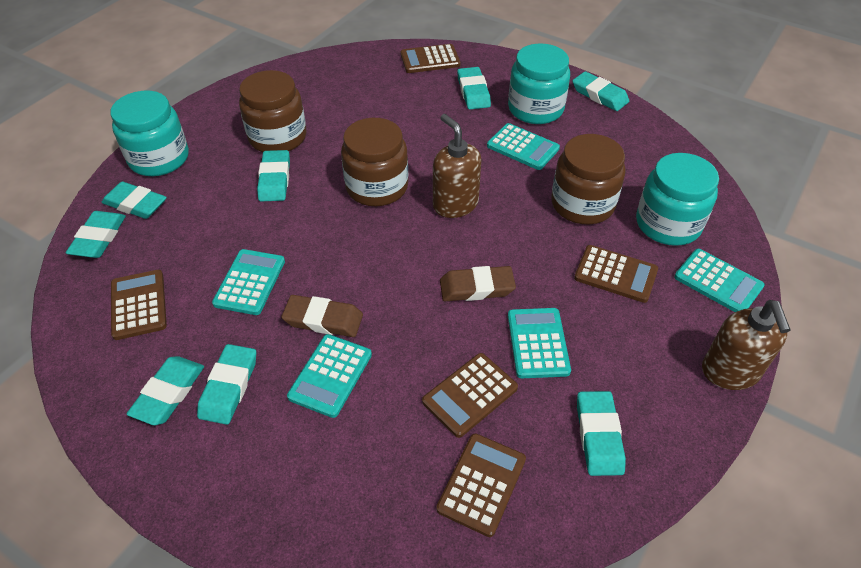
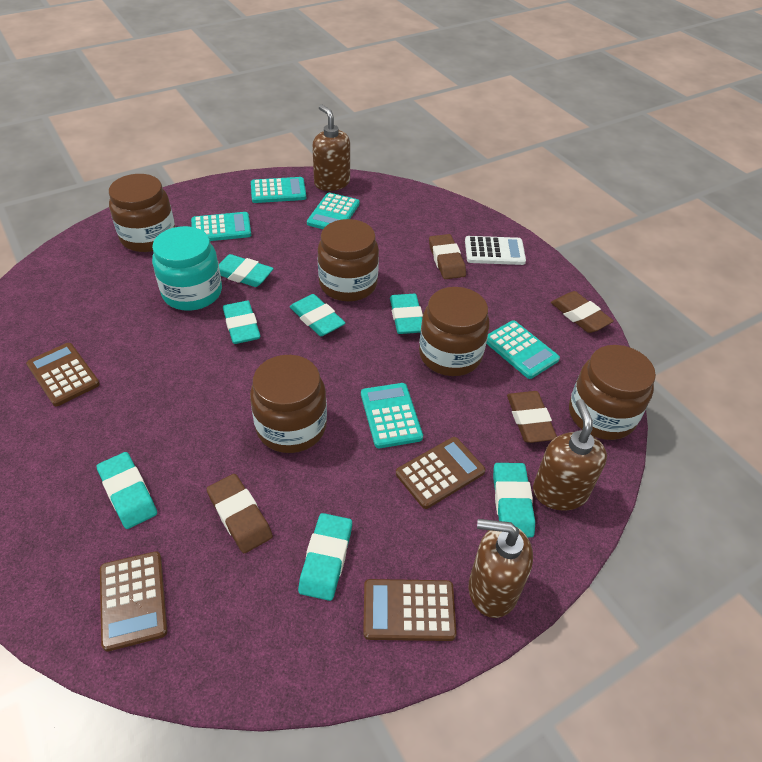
brown calculator: [111,270,167,340] [400,44,460,73] [422,353,518,438] [436,433,526,537] [574,245,658,303] = 5 -> [26,343,100,406] [100,551,167,652] [363,579,457,641] [396,437,486,509] = 4
brown eraser: [281,295,363,337] [440,266,516,301] = 2 -> [207,474,273,553] [429,234,466,279] [507,391,557,443] [551,291,614,333] = 4
brown jar: [239,70,306,152] [341,118,408,206] [551,134,625,225] = 3 -> [109,174,175,252] [250,355,327,453] [318,219,379,302] [419,287,490,376] [569,345,656,440] = 5
brown soap dispenser: [433,114,481,218] [702,300,790,390] = 2 -> [312,104,350,191] [469,519,533,618] [533,399,607,511] = 3
turquoise eraser: [66,211,126,258] [102,182,167,219] [127,356,204,425] [197,344,256,425] [257,150,290,201] [457,67,491,109] [572,71,629,111] [577,391,626,476] = 8 -> [97,452,157,529] [219,254,274,287] [223,301,261,344] [290,294,345,336] [298,513,352,601] [390,294,423,334] [493,463,535,537] = 7
turquoise jar: [111,91,189,176] [508,43,570,124] [636,153,719,246] = 3 -> [152,226,222,311] = 1
white calculator: none = 0 -> [465,236,526,265] = 1

